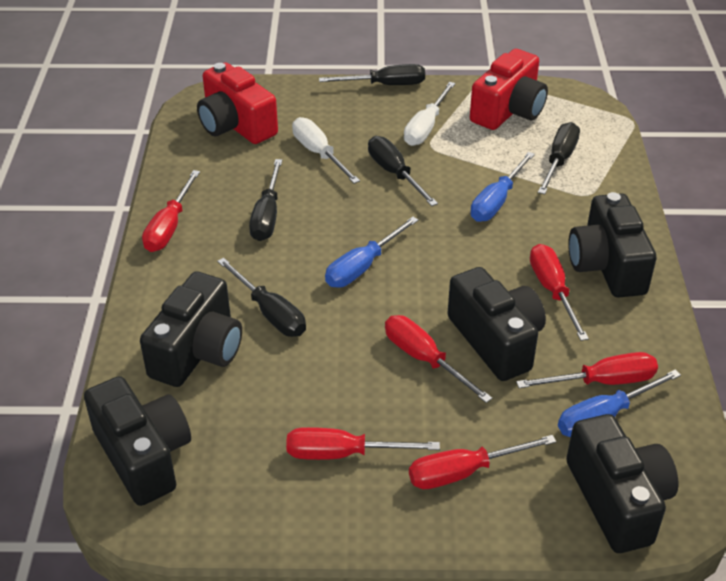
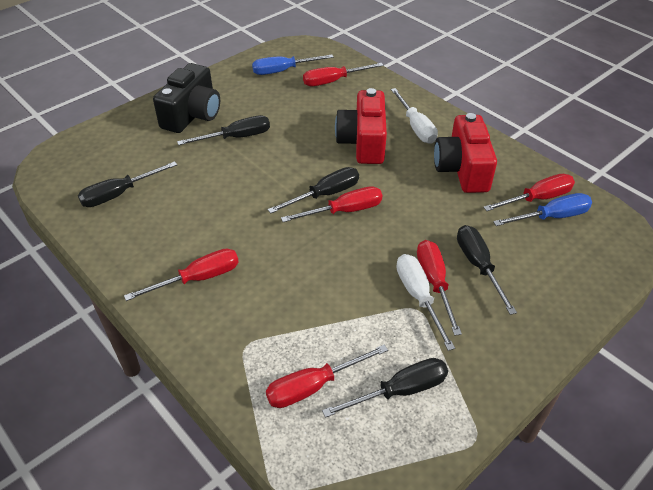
black camera: [84,376,191,506] [140,271,242,387] [447,267,546,381] [566,414,678,553] [568,192,656,298] = 5 -> [153,63,220,133] = 1
blue screwdriver: [325,217,418,288] [470,152,535,222] [558,369,681,437] = 3 -> [252,55,334,75] [493,193,592,226] = 2

